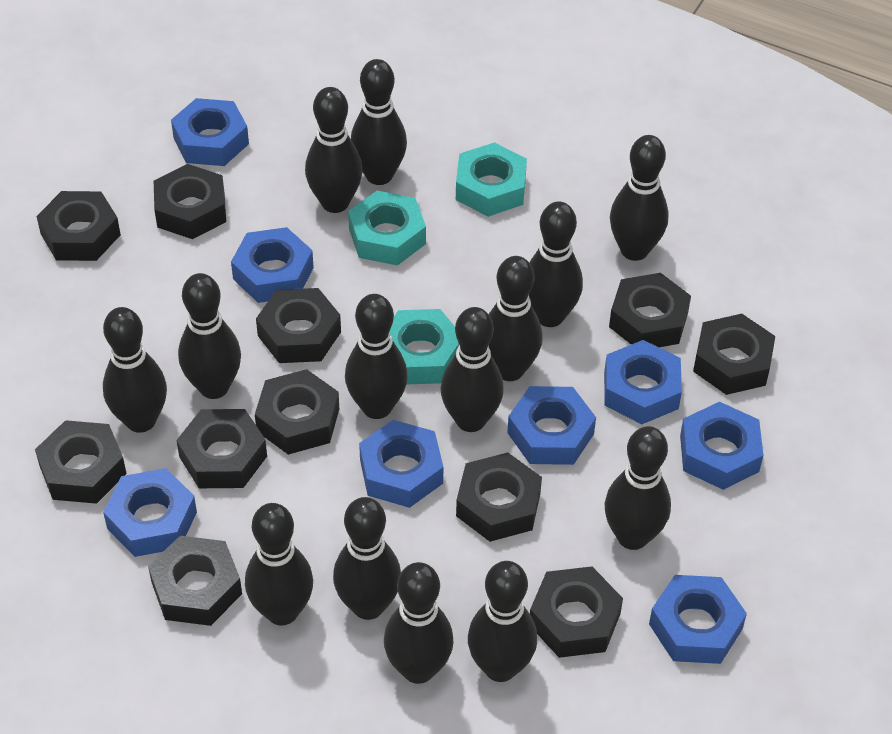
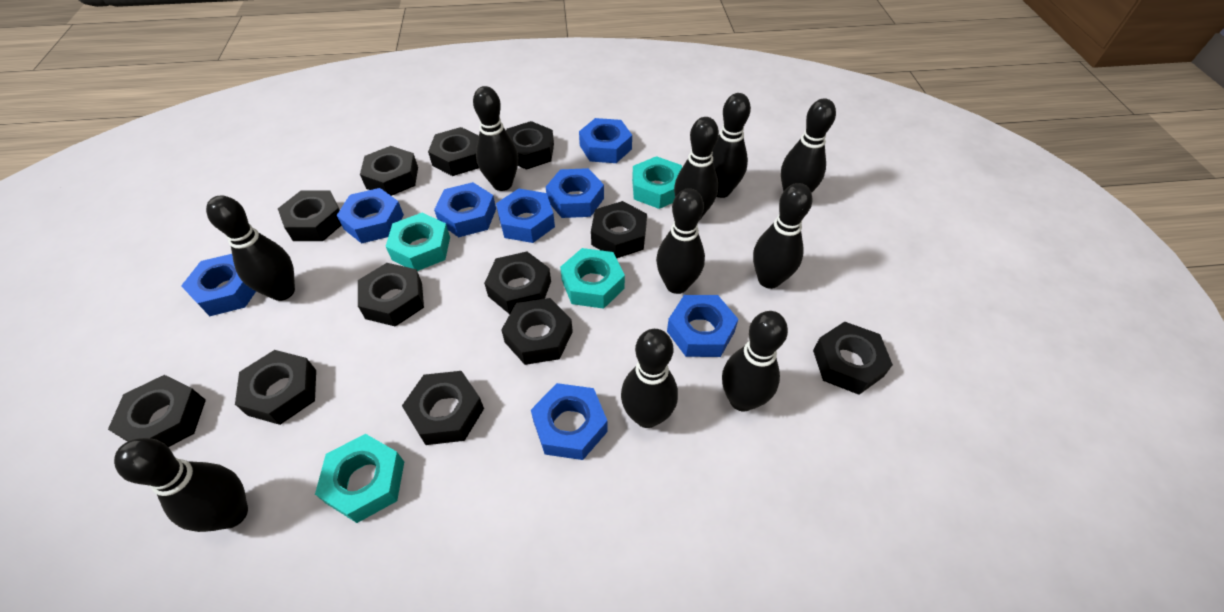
black bowling pin: [103,307,167,433] [178,273,241,399] [245,503,313,625] [305,87,363,213] [333,497,401,620] [345,294,408,419] [351,59,407,185] [384,562,453,684] [441,307,504,432] [468,561,537,682] [489,256,542,381] [529,201,583,327] [605,426,671,550] [610,135,669,261] = 14 -> [114,438,248,532] [206,195,295,301] [473,86,519,191] [621,329,678,428] [656,188,705,294] [674,117,719,219] [712,93,751,198] [722,311,788,412] [753,183,813,289] [781,98,836,193] = 10
black nut: [35,420,127,504] [36,191,121,261] [148,536,242,626] [154,164,226,239] [176,409,267,488] [255,369,339,455] [256,288,341,363] [456,452,542,542] [530,566,623,658] [609,273,691,347] [693,314,775,395] = 11 -> [108,375,206,447] [235,350,316,425] [278,190,341,241] [358,263,424,327] [360,146,418,196] [402,371,484,445] [428,127,479,176] [484,252,551,314] [501,298,573,365] [506,121,554,170] [591,201,647,258] [813,321,893,395] = 12
turquoise nut: [348,191,426,266] [390,309,459,384] [456,142,527,217] = 3 -> [315,434,404,523] [386,213,450,271] [560,248,625,309] [632,156,682,209] = 4

